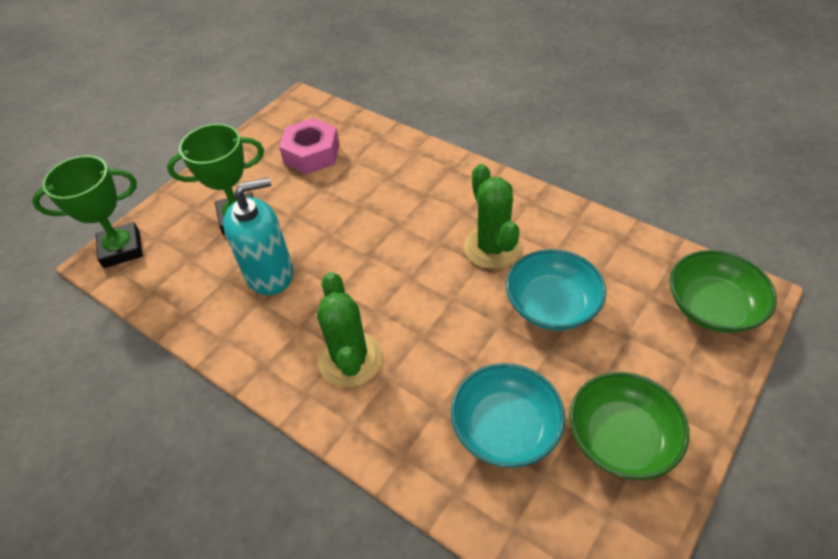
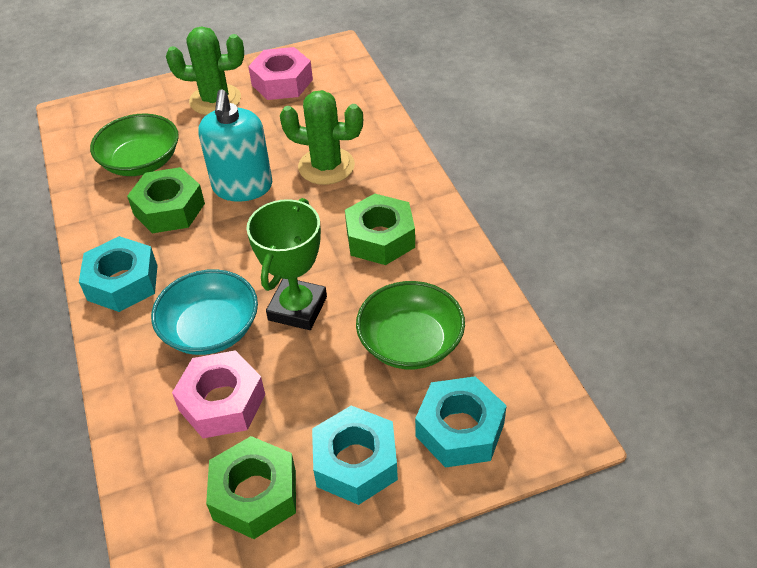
green nut: none = 0 -> [127,167,205,234] [206,436,296,539] [345,194,415,265] = 3
green trophy: [32,155,143,268] [167,124,264,235] = 2 -> [246,198,327,330] = 1
pink nut: [279,118,340,174] = 1 -> [172,350,265,438] [248,47,313,100] = 2
turquoise bowl: [451,363,565,468] [506,249,606,330] = 2 -> [151,269,258,355] = 1
turquoise nut: none = 0 -> [79,236,158,312] [312,405,398,505] [415,376,507,468] = 3

